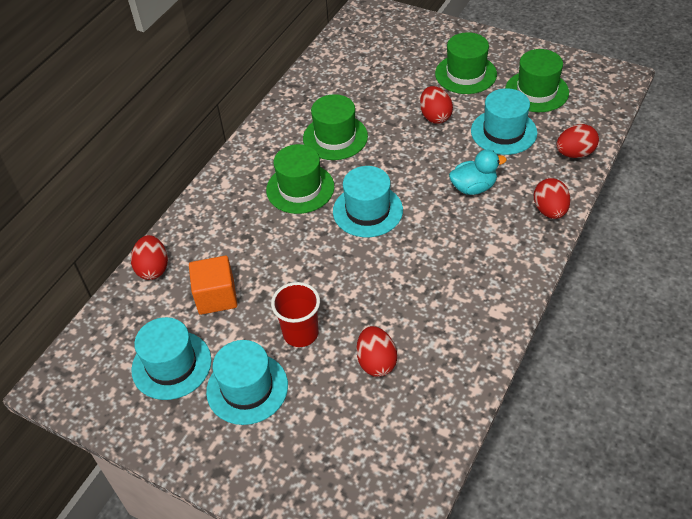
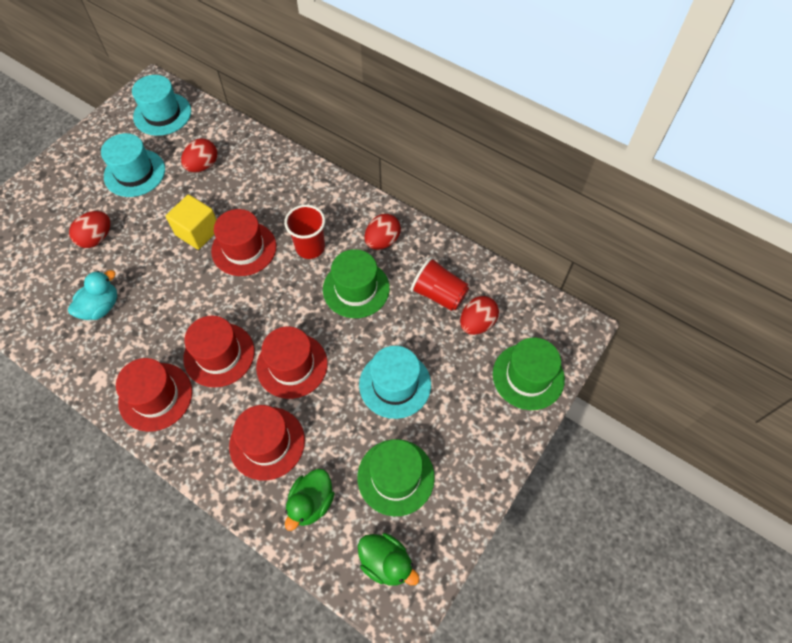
green duck: none = 0 -> [285,469,335,531] [358,533,420,585] = 2
green hat: [266,144,334,214] [303,94,368,160] [435,32,497,94] [505,49,569,112] = 4 -> [323,249,390,318] [357,439,435,516] [493,338,565,410] = 3
orange cube: [189,256,237,315] = 1 -> none = 0
red cup: [271,282,320,347] = 1 -> [284,205,325,259] [410,257,469,311] = 2
red egg: [131,235,168,280] [356,326,397,377] [420,86,453,124] [534,178,571,219] [557,124,599,158] = 5 -> [69,211,110,248] [181,138,217,172] [365,214,401,250] [460,296,499,335] = 4
red hat: none = 0 -> [116,358,192,432] [183,316,254,387] [211,209,276,276] [229,405,305,481] [256,327,328,399] = 5
turquoise hat: [131,317,211,400] [206,340,288,425] [333,166,403,237] [471,88,537,155] = 4 -> [101,133,165,197] [132,75,191,136] [359,346,431,419] = 3
yellow cube: none = 0 -> [166,195,217,250] = 1

